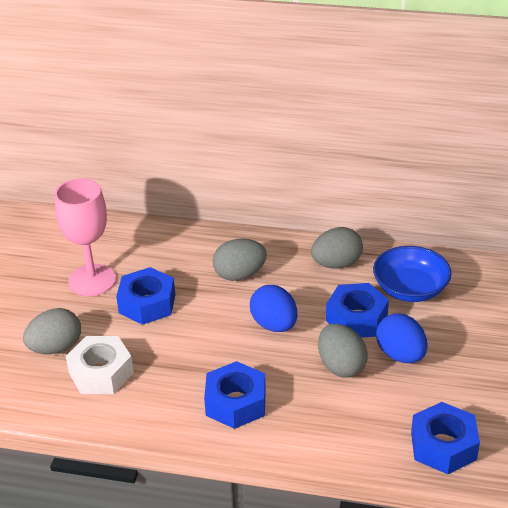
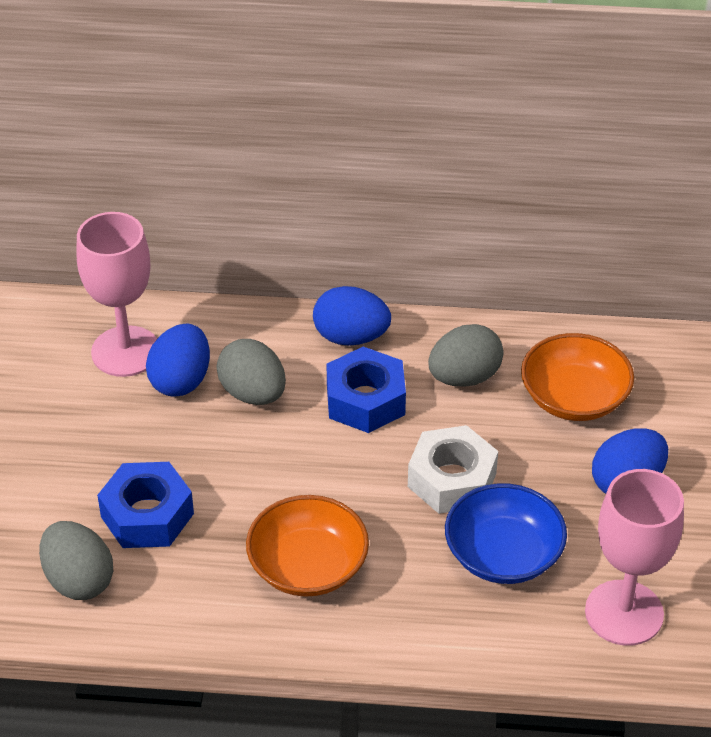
blue egg: [250,285,297,332] [376,313,428,363] = 2 -> [146,324,210,397] [313,286,391,346] [592,428,668,494] = 3
blue nut: [116,267,175,325] [204,361,266,429] [326,283,389,338] [411,402,480,474] = 4 -> [97,462,194,548] [327,347,406,433] = 2
grey egg: [23,308,81,354] [213,239,267,281] [311,227,363,269] [318,324,368,377] = 4 -> [39,521,113,600] [216,339,286,405] [428,324,503,387] = 3
orange bowl: none = 0 -> [246,495,369,597] [521,333,634,421] = 2
pink goblet: [55,178,116,296] = 1 -> [76,212,157,377] [585,469,684,646] = 2

